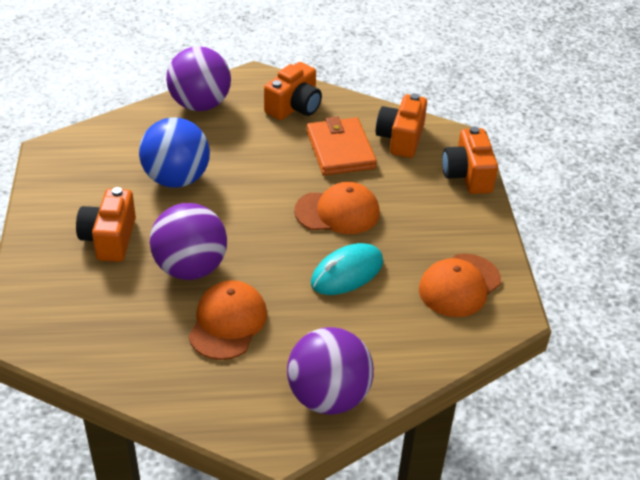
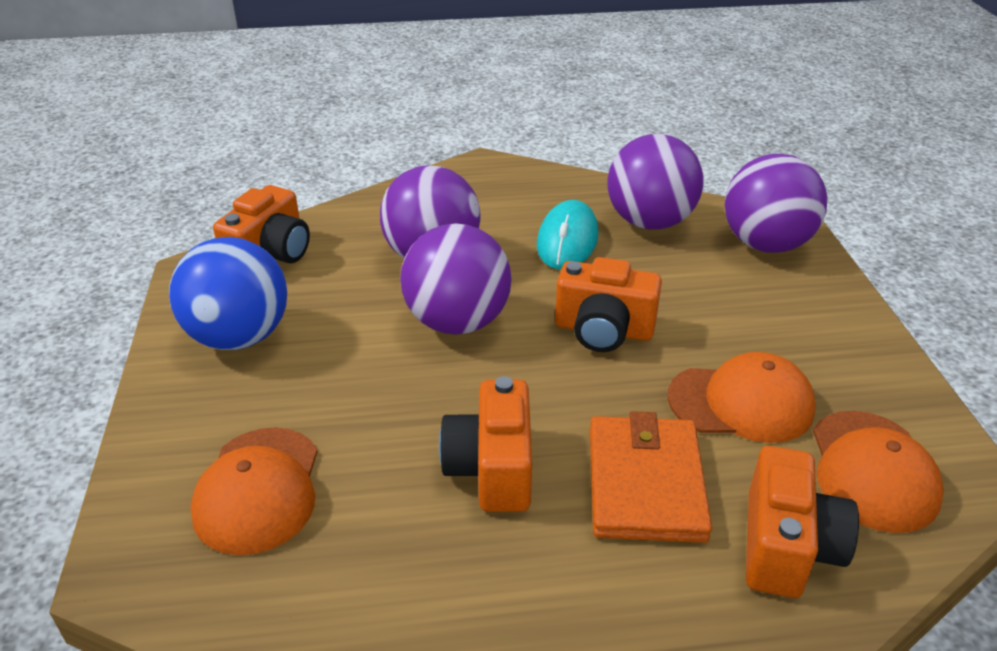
purple ball: [149,203,227,280] [166,46,231,111] [287,327,374,415] = 3 -> [380,165,481,258] [400,223,512,335] [608,134,703,230] [725,154,827,253] = 4

